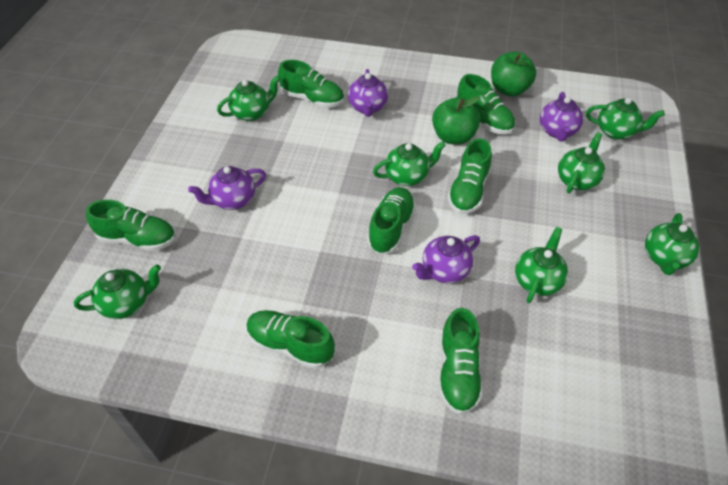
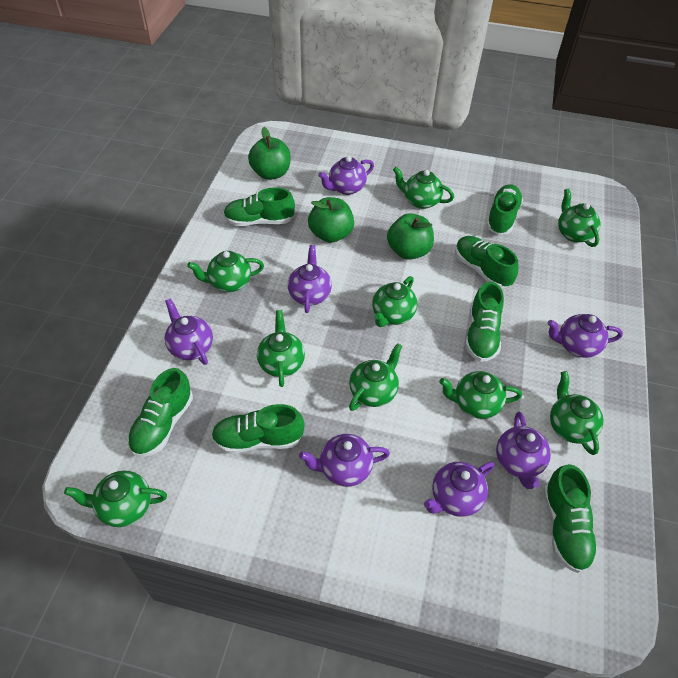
green apple: [432,96,480,145] [491,52,536,96] = 2 -> [248,127,290,180] [308,197,354,243] [387,213,434,260] = 3
green teapot: [74,264,161,319] [217,75,280,121] [373,141,446,186] [515,227,568,303] [558,132,605,193] [586,98,665,140] [645,213,699,275] = 7 -> [64,471,167,527] [187,251,264,292] [257,310,305,387] [349,343,402,411] [372,276,417,327] [393,167,454,209] [439,371,522,419] [550,371,604,455] [558,188,600,247] = 9
purple teapot: [188,166,266,210] [348,69,388,117] [412,235,480,283] [540,92,583,142] = 4 -> [165,299,213,365] [288,245,332,313] [299,434,390,487] [318,156,374,195] [424,462,494,517] [496,412,551,489] [548,314,623,358] = 7

